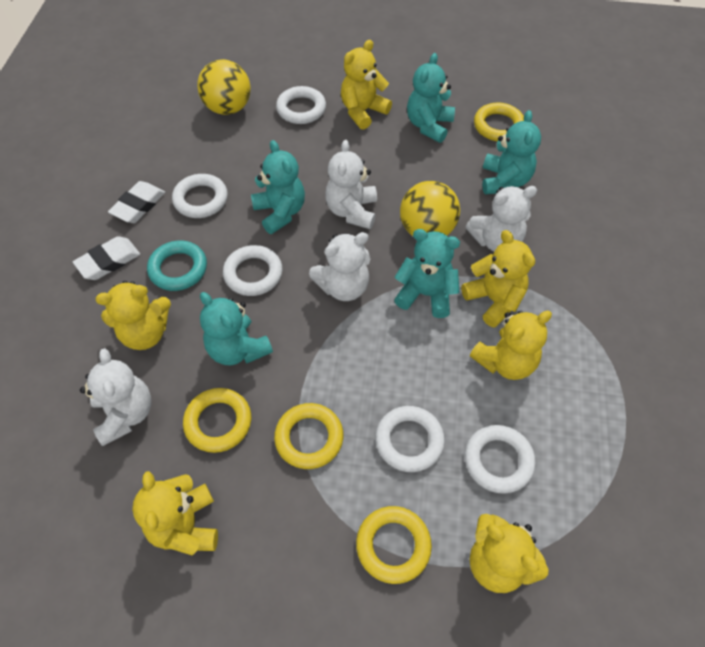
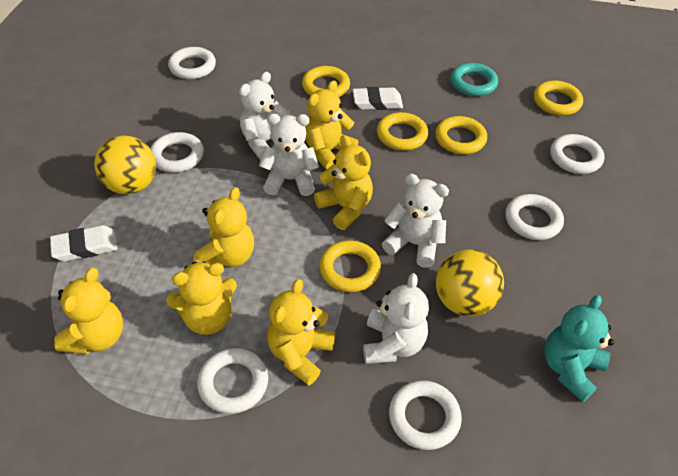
turquoise teddy bear: [200,292,273,366] [251,140,305,234] [394,229,460,318] [407,53,455,143] [482,110,541,194] = 5 -> [544,295,614,402] = 1
white ring: [172,174,228,218] [223,245,282,296] [276,86,326,124] [375,406,445,472] [465,425,536,494] = 5 -> [150,132,204,172] [168,47,216,79] [197,348,268,414] [389,380,462,450] [505,194,564,240] [550,134,604,174] = 6
yellow ring: [183,388,251,453] [274,403,343,469] [356,506,432,584] [474,102,524,141] = 4 -> [302,66,350,97] [319,240,381,292] [377,112,428,150] [435,116,487,154] [534,80,583,116] = 5

